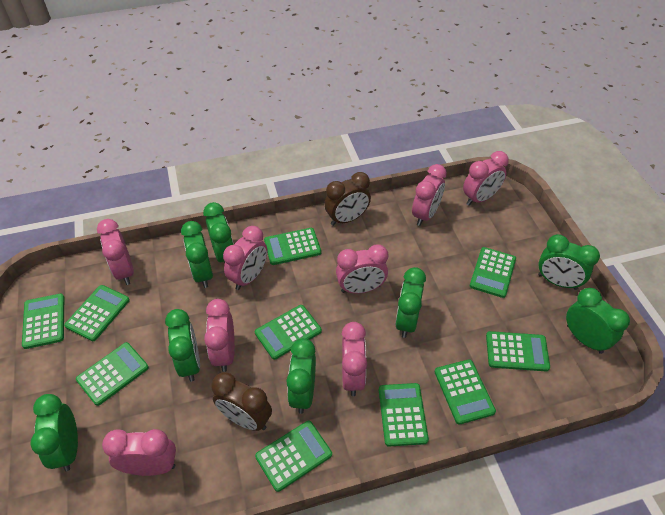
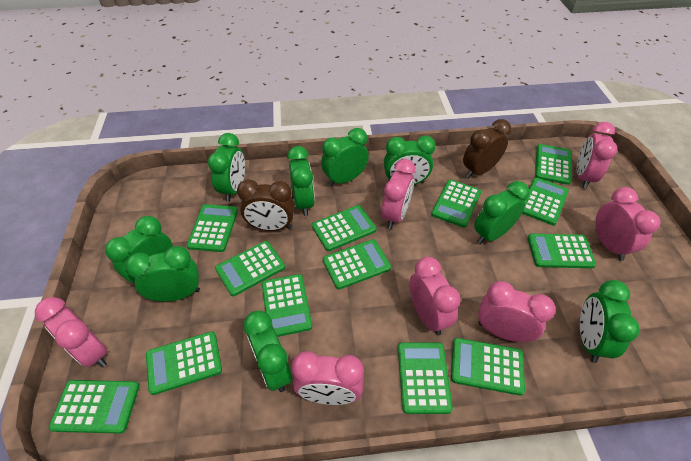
green calculator: [22,294,64,349] [64,285,130,341] [76,342,149,406] [255,305,322,360] [255,421,332,492] [264,228,321,265] [379,383,429,447] [435,359,496,425] [470,247,516,298] [486,331,550,371] = 10 -> [49,380,139,434] [146,331,222,395] [187,204,238,252] [215,241,285,296] [262,274,312,337] [312,205,376,251] [323,239,391,290] [398,343,453,414] [431,180,481,228] [451,338,525,396] [522,178,569,225] [527,234,596,268] [535,144,572,185] = 13
green clock: [30,394,78,472] [165,309,200,382] [181,221,213,288] [203,202,234,263] [286,338,316,414] [395,267,426,338] [538,234,600,290] [566,288,630,354] = 8 -> [105,216,173,286] [126,246,200,302] [208,133,245,202] [243,311,292,392] [287,146,315,216] [321,128,369,186] [384,136,436,185] [474,181,529,244] [580,280,640,363] = 9
pink clock: [97,219,134,285] [102,429,176,476] [204,299,235,372] [223,226,267,290] [336,244,388,294] [342,322,367,396] [412,164,447,226] [463,151,509,206] = 8 -> [35,297,107,368] [291,351,364,405] [381,159,416,229] [409,257,461,335] [478,281,555,342] [577,122,617,189] [595,187,661,261] = 7

